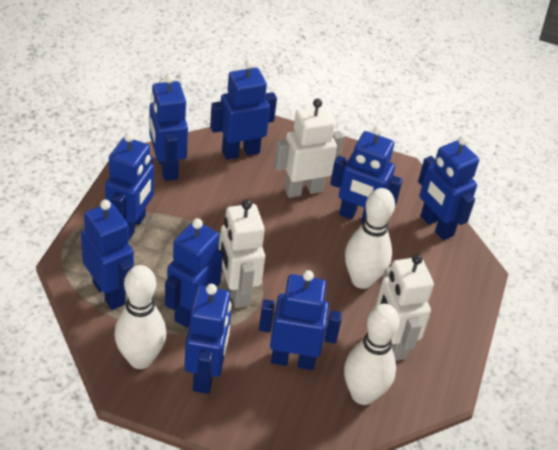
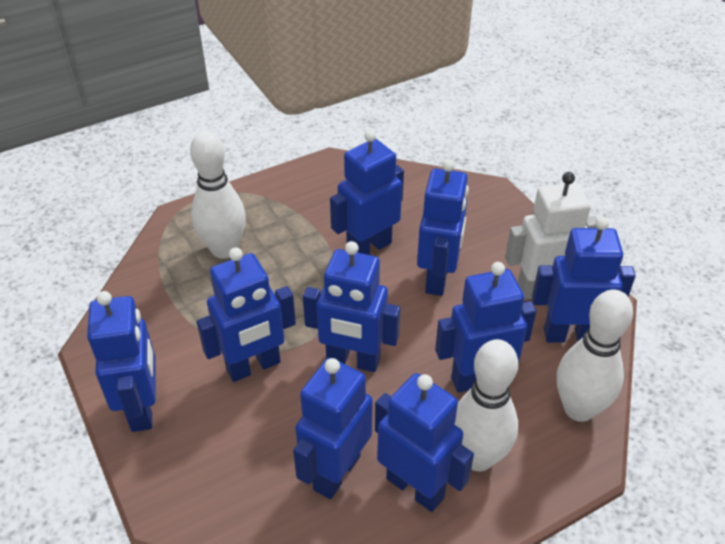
white robot: [219,199,265,308] [274,98,344,198] [376,254,434,361] = 3 -> [505,172,597,300] = 1

